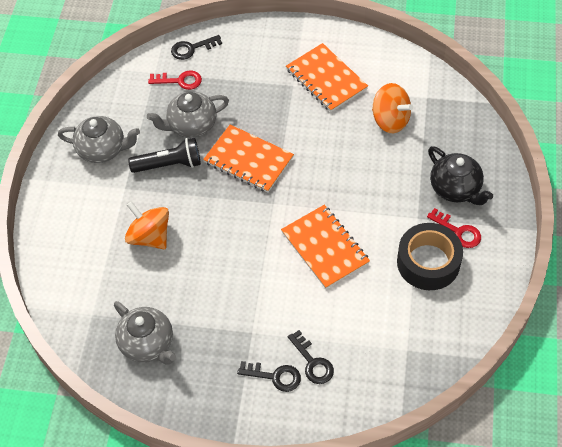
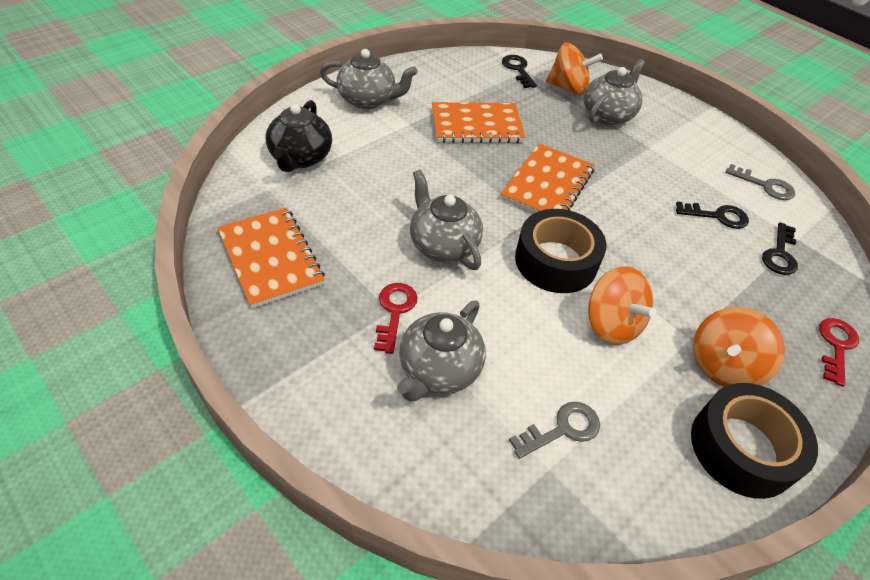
black flashlight: [128,138,201,173] = 1 -> none = 0
black tape: [397,223,463,290] = 1 -> [515,209,606,293] [691,383,818,499] = 2
grey key: none = 0 -> [509,402,600,459] [725,164,795,200] = 2
grey teapot: [58,116,140,163] [114,301,176,365] [147,91,229,138] = 3 -> [320,49,418,109] [397,300,486,402] [410,170,483,270] [584,59,645,125] = 4
orange spinning top: [125,201,169,249] [372,83,413,133] = 2 -> [546,42,603,96] [588,266,657,345] [693,307,785,387] = 3

